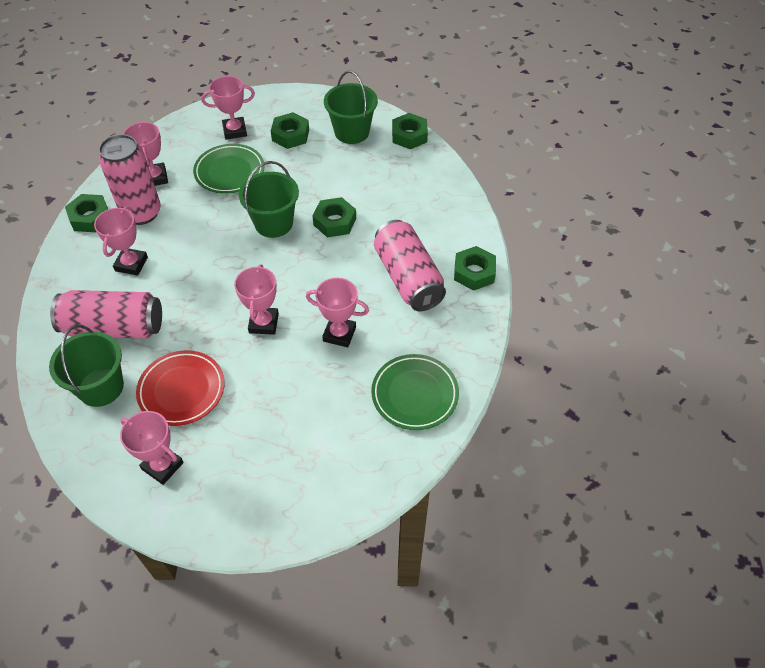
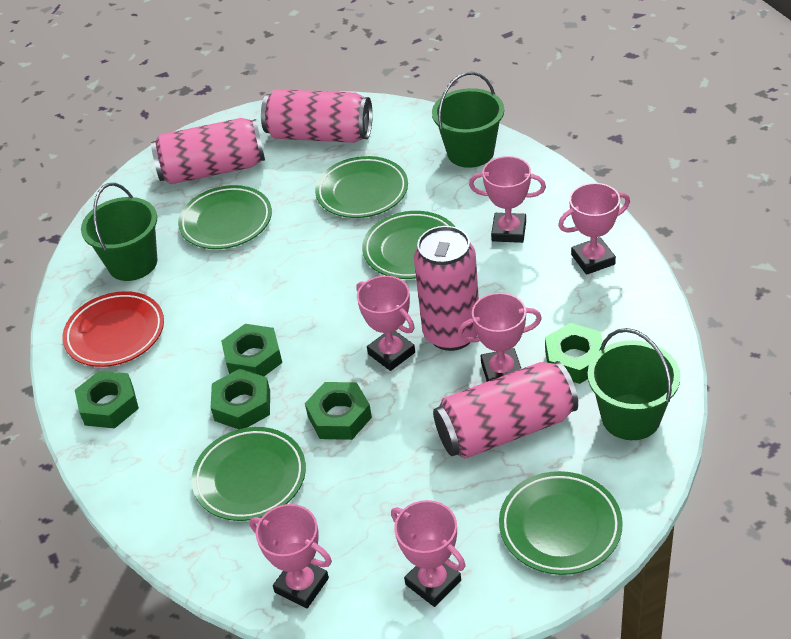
green plate: [193,144,265,194] [371,354,459,430] = 2 -> [178,185,272,249] [191,427,306,521] [315,156,408,218] [362,211,455,279] [499,471,623,575] = 5
pink can: [50,290,162,339] [99,134,161,225] [374,220,446,311] = 3 -> [151,118,265,184] [261,89,373,143] [414,226,479,351] [433,361,578,459] = 4

